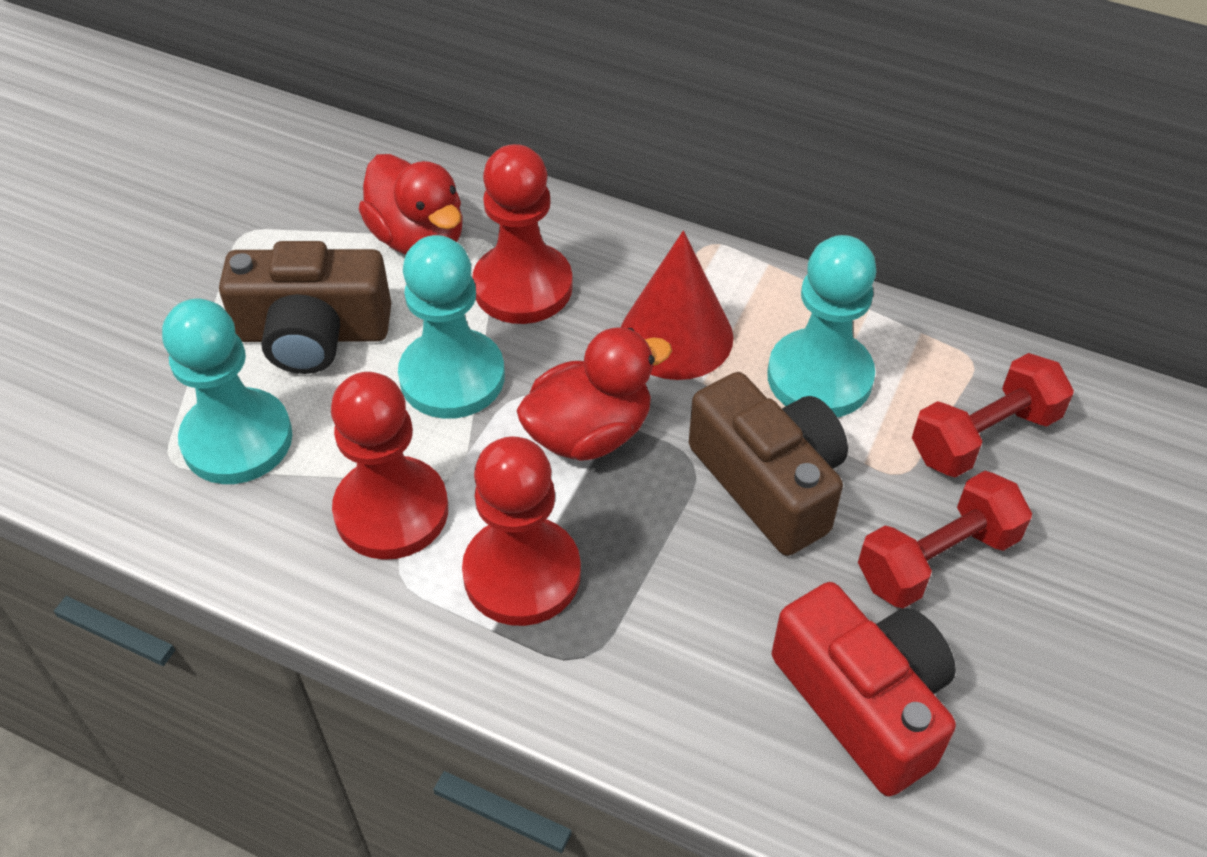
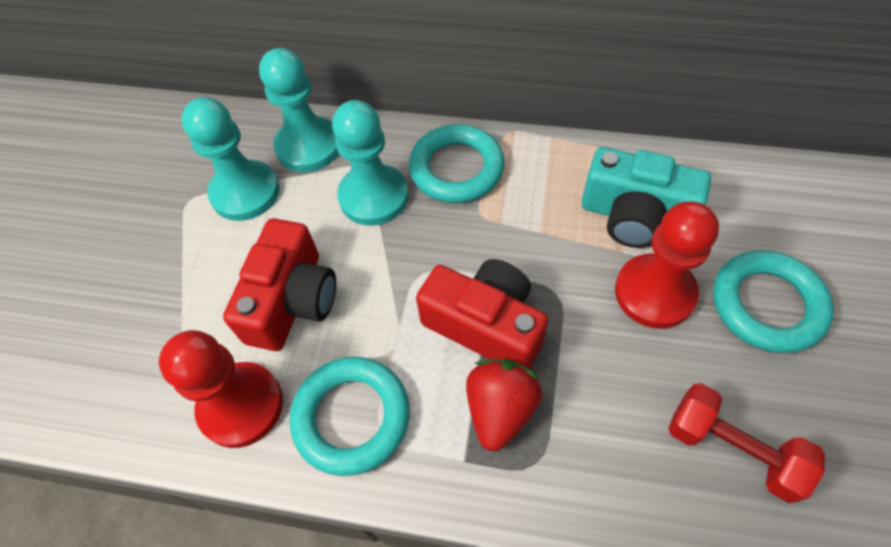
brown camera: [219,241,391,374] [689,372,848,556] = 2 -> none = 0
red camera: [772,582,956,797] = 1 -> [223,218,336,351] [416,259,548,369] = 2
red cone: [621,231,733,380] = 1 -> none = 0
red duck: [359,154,463,255] [516,328,672,461] = 2 -> none = 0
red dumbbell: [858,471,1032,608] [912,353,1074,478] = 2 -> [668,383,825,503] = 1
red pawn: [331,372,448,560] [462,437,581,626] [472,144,573,324] = 3 -> [159,330,283,448] [615,202,719,329] = 2
red strawberry: none = 0 -> [466,359,542,451] = 1
turquoise camera: none = 0 -> [582,147,711,248] = 1
turquoise ring: none = 0 -> [290,357,410,476] [409,124,505,203] [713,250,834,353] = 3

